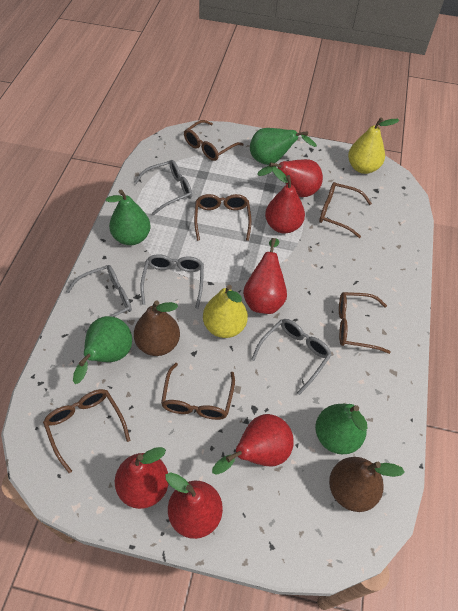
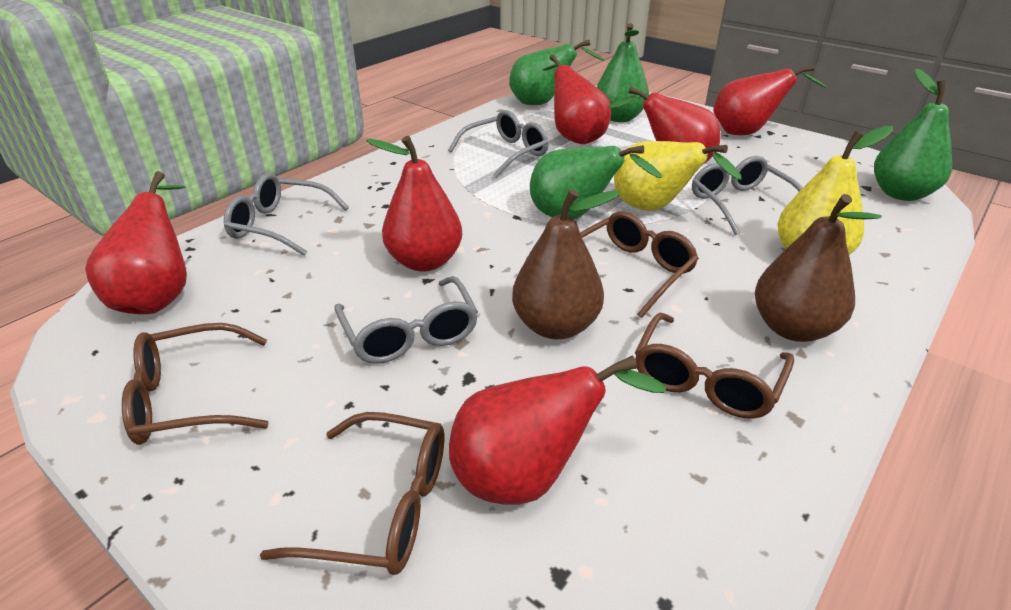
brown glasses: [43,389,130,473] [161,363,235,420] [184,120,244,161] [194,194,252,241] [319,182,372,238] [339,292,391,354] = 6 -> [122,323,269,445] [260,412,444,575] [580,211,699,318] [635,312,794,419] = 4

